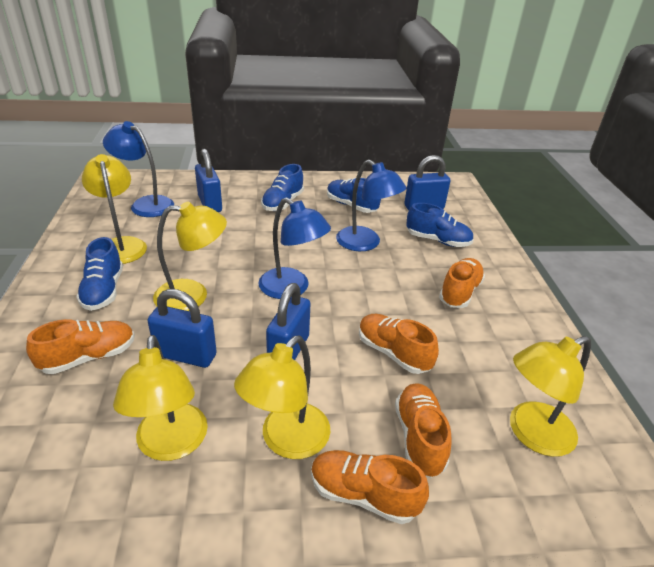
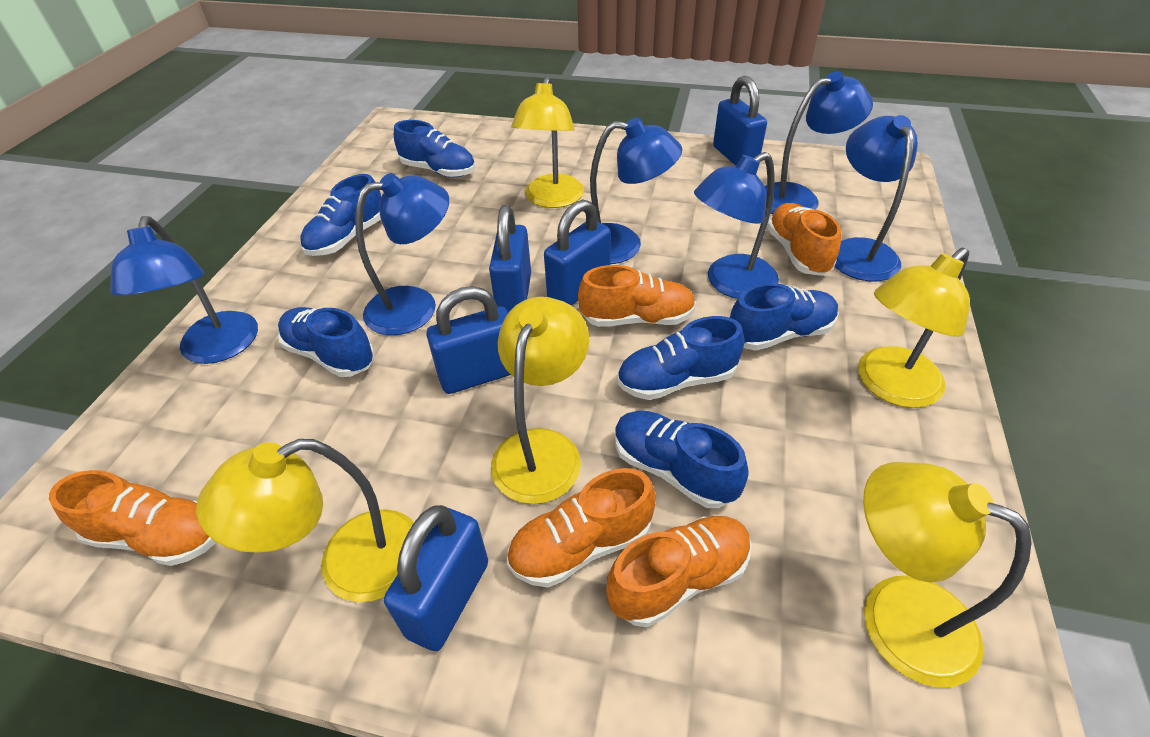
blue lamp: [103,121,174,217] [258,198,331,299] [336,160,407,251] = 3 -> [110,216,258,364] [355,173,449,335] [590,117,682,264] [694,152,779,299] [765,71,873,215] [835,115,918,281] = 6
blue padlock: [148,289,217,368] [195,149,222,212] [266,283,311,360] [404,155,450,211] = 4 -> [384,505,488,651] [426,286,511,394] [489,205,531,313] [544,199,611,306] [713,76,767,166] = 5
blue shoe: [76,237,123,311] [261,164,304,211] [327,178,381,213] [406,203,474,247] = 4 -> [278,307,375,377] [300,174,381,256] [394,120,475,177] [615,411,749,508] [617,316,744,400] [730,283,839,351] = 6

